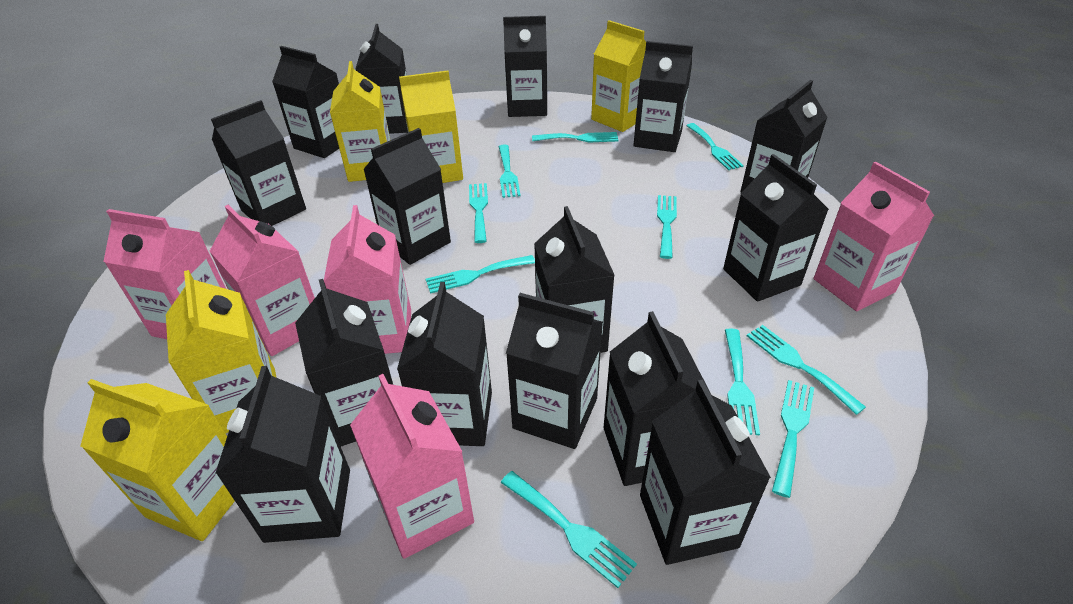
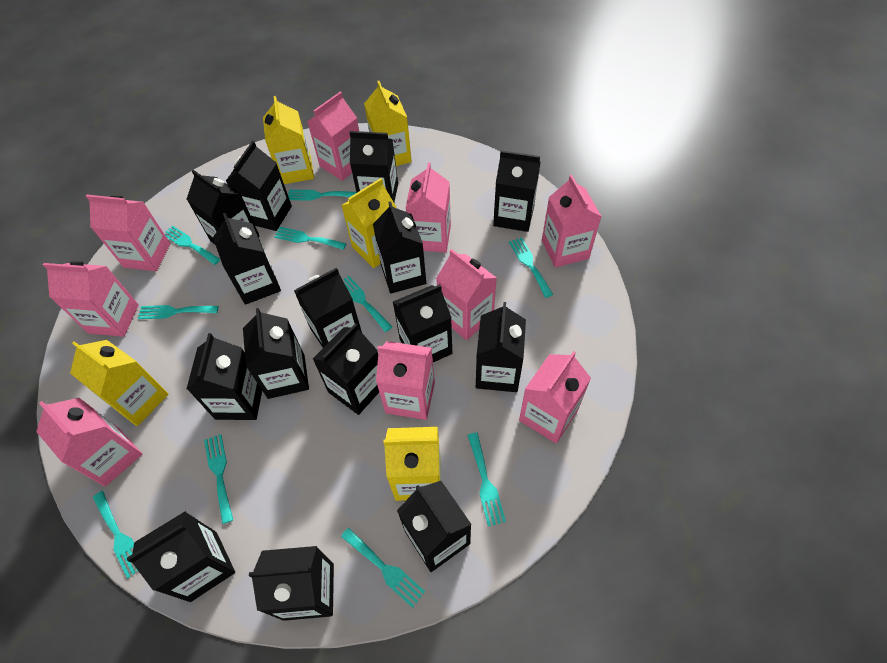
pink carton: [103,209,226,339] [210,205,315,356] [324,205,411,354] [350,374,474,559] [814,162,934,311] = 5 -> [36,398,142,487] [43,261,139,337] [86,195,170,271] [307,92,359,181] [376,341,435,420] [406,162,451,253] [436,249,497,340] [519,351,591,443] [542,175,602,268] = 9

